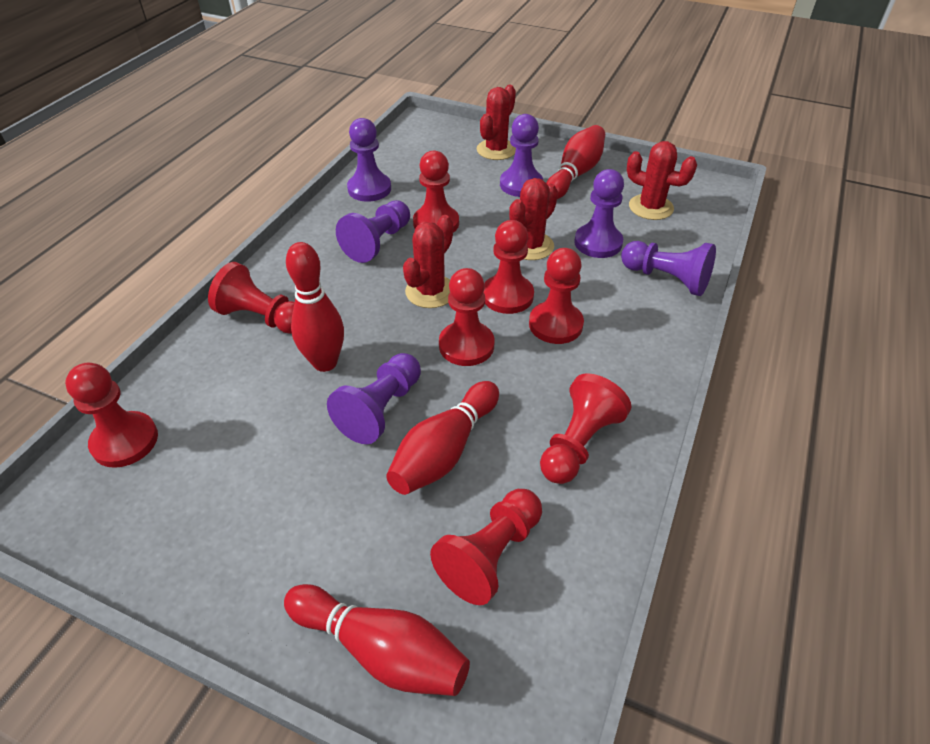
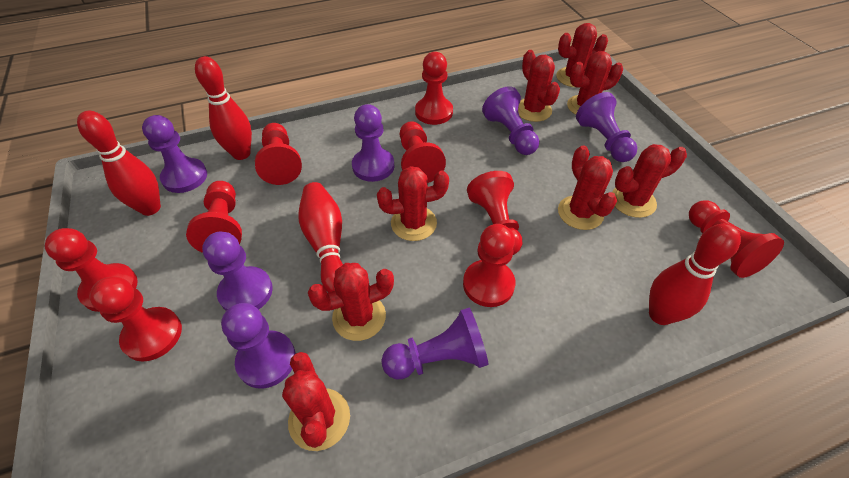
purple pawn: [327,353,421,444] [336,200,410,263] [347,118,391,202] [500,114,543,197] [574,169,624,258] [621,241,716,296] = 6 -> [142,115,207,193] [202,232,273,311] [221,303,296,389] [352,104,395,182] [381,308,488,379] [482,86,539,155] [576,92,637,162] = 7
red cactus: [403,215,453,308] [477,85,516,160] [509,178,558,260] [627,141,697,220] = 4 -> [282,352,350,451] [308,263,394,341] [377,166,449,241] [518,50,560,122] [556,23,608,87] [558,145,617,230] [567,51,623,115] [612,144,687,218] = 8
red pawn: [65,363,158,468] [208,262,295,334] [413,151,459,233] [430,489,542,605] [439,268,494,366] [483,220,534,314] [529,248,584,344] [540,373,632,484] = 8 -> [45,228,138,312] [89,276,182,362] [186,181,242,253] [255,123,302,185] [400,121,446,183] [415,52,453,125] [463,224,515,307] [467,171,522,255] [689,200,784,278] = 9

